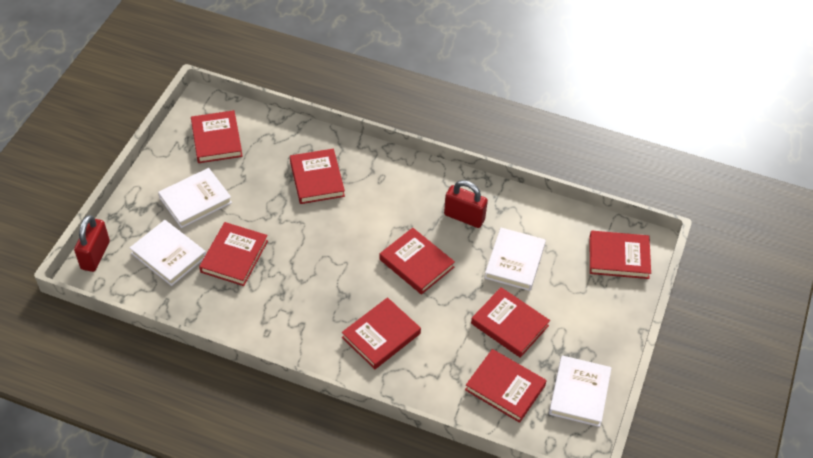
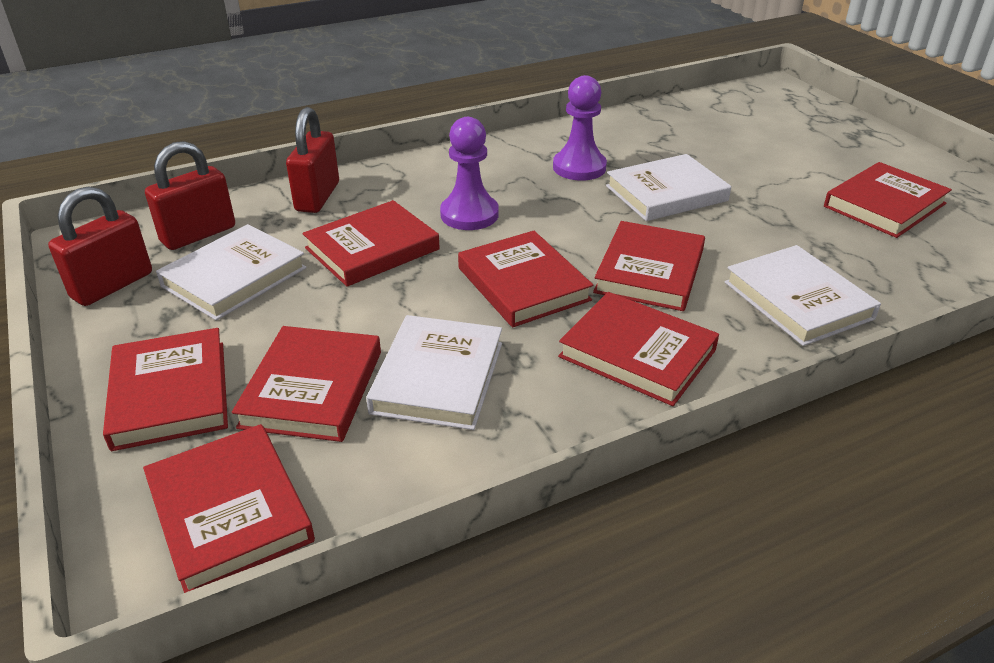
purple pawn: none = 0 -> [440,117,499,230] [553,75,607,181] = 2
red padlock: [74,215,110,272] [444,180,488,228] = 2 -> [48,186,152,306] [145,141,235,250] [286,107,339,213] = 3

